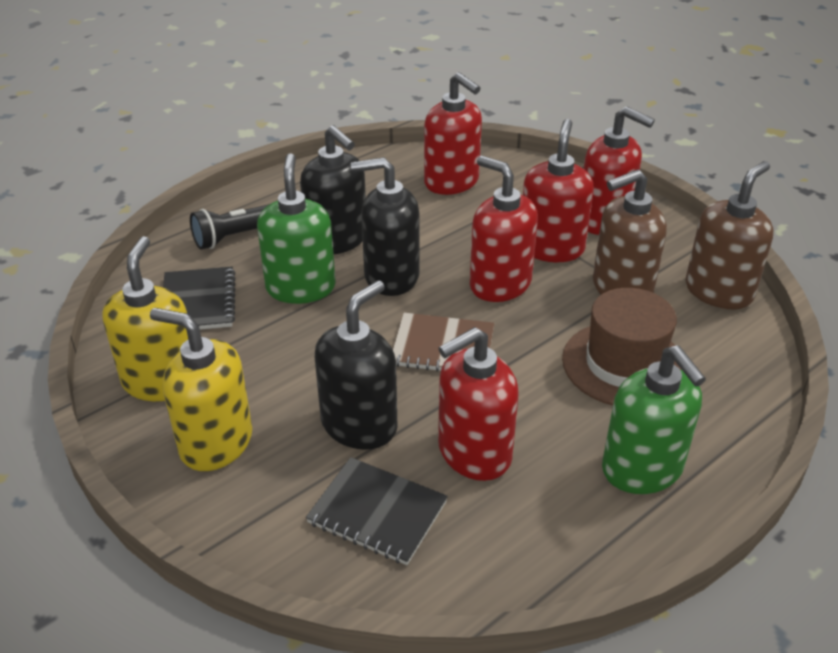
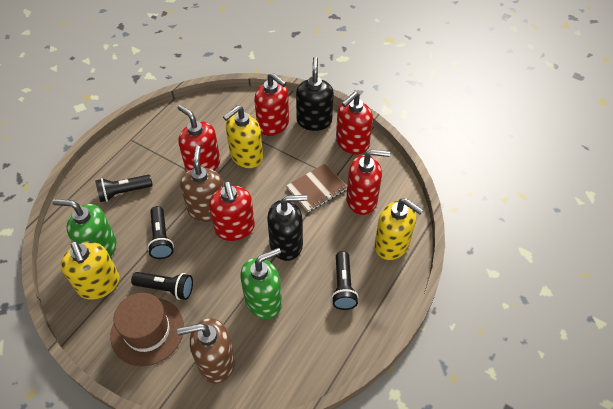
black flashlight: [190,204,270,249] = 1 -> [95,175,153,202] [131,272,193,300] [147,206,174,259] [331,251,359,310] = 4
black notebook: [163,267,235,330] [306,457,448,565] = 2 -> none = 0
black soap dispenser: [300,125,366,254] [315,280,398,450] [351,157,420,296] = 3 -> [267,195,307,261] [296,57,334,131] = 2
yellow soap dispenser: [102,236,188,401] [150,308,252,471] = 2 -> [61,241,120,300] [223,105,263,168] [374,198,423,260] = 3

